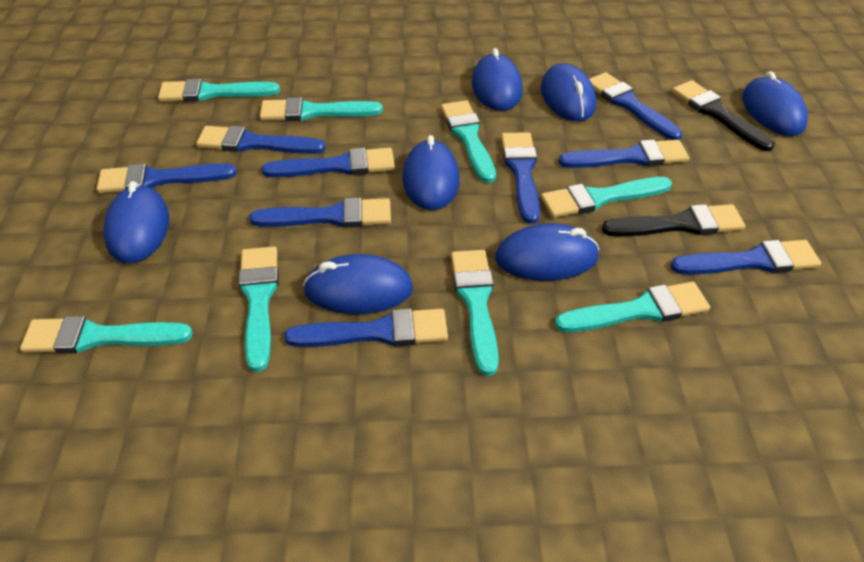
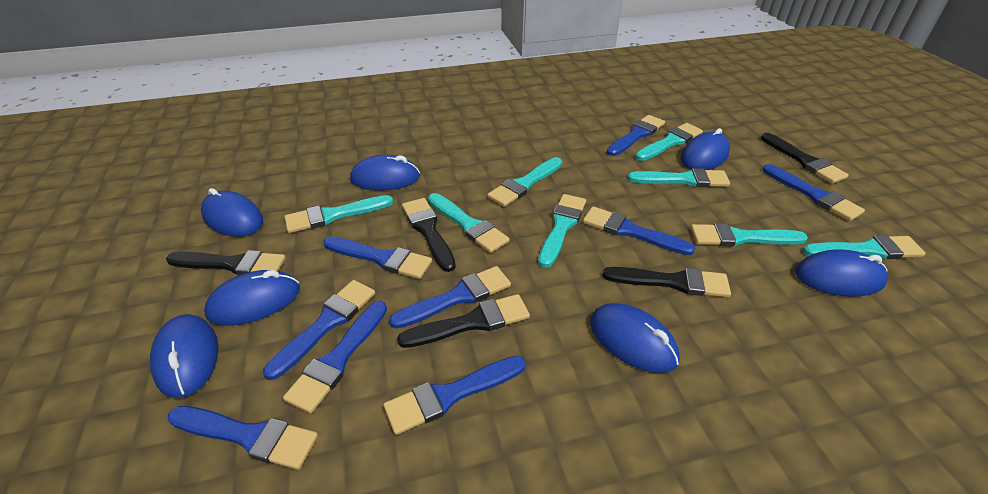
black brush: [602,204,745,237] [672,80,775,151] = 2 -> [166,250,286,275] [397,294,530,348] [402,198,456,272] [603,267,731,297] [761,133,849,184] = 5

